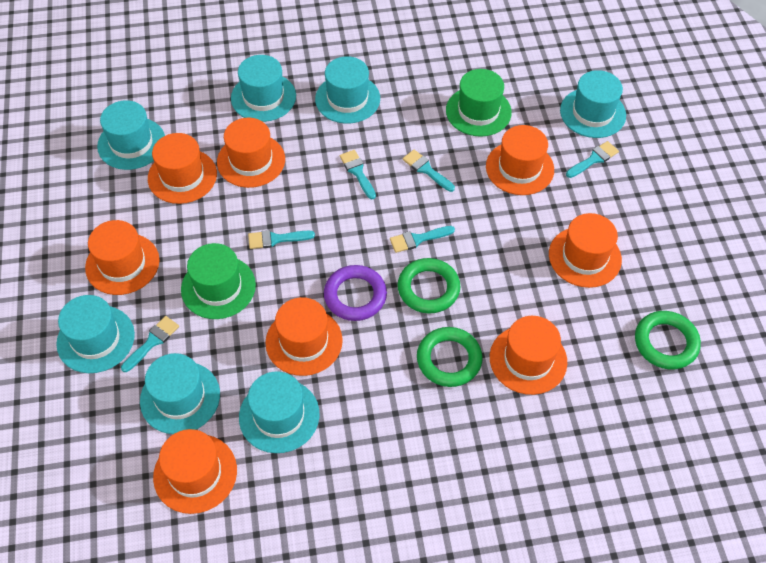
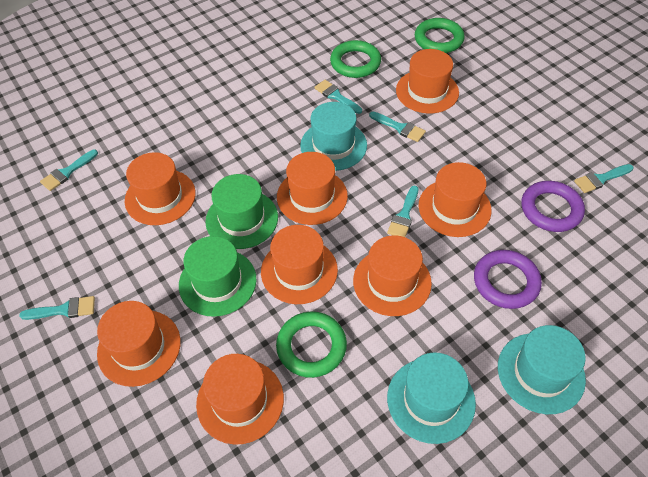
purple ring: [324,265,387,321] = 1 -> [474,250,542,309] [521,181,585,232] = 2
turquoise hat: [56,295,135,373] [97,100,165,170] [140,353,220,434] [231,55,296,122] [239,371,320,453] [315,56,380,124] [560,70,626,138] = 7 -> [300,102,367,171] [387,353,476,444] [498,325,586,414] = 3

